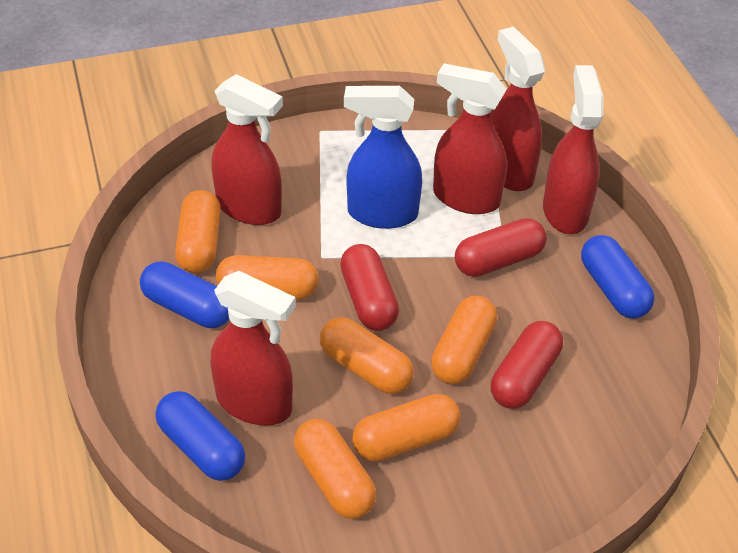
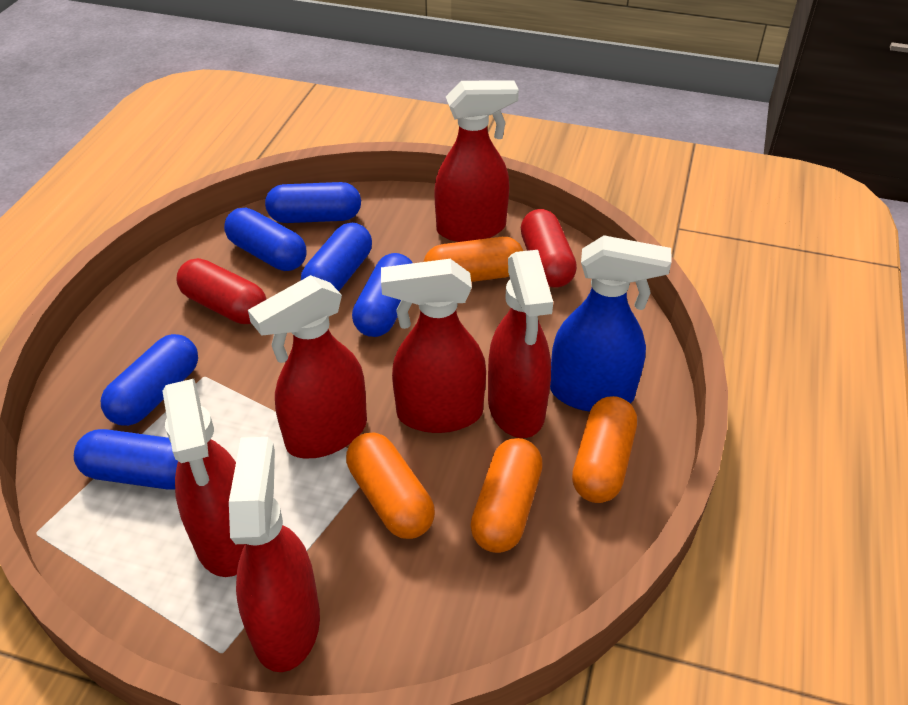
blue capsule: [140,262,229,328] [155,391,245,481] [581,235,654,318] = 3 -> [74,429,178,490] [101,334,198,426] [224,208,306,271] [265,182,361,223] [301,223,372,291] [352,253,413,337] = 6
orange capsule: [175,190,221,274] [216,255,319,300] [294,419,377,519] [320,317,414,394] [352,394,460,462] [431,296,497,384] = 6 -> [346,432,435,539] [424,237,523,282] [470,438,543,553] [572,396,637,503] = 4
red capsule: [340,244,399,331] [455,218,547,277] [491,321,563,409] = 3 -> [176,258,267,324] [521,209,577,288] = 2
red spray bottle: [211,74,283,225] [211,271,296,426] [433,63,507,214] [491,27,545,191] [543,65,604,234] = 5 -> [163,379,245,577] [229,437,320,672] [248,275,367,459] [381,259,486,433] [434,80,519,242] [488,250,553,438] = 6

